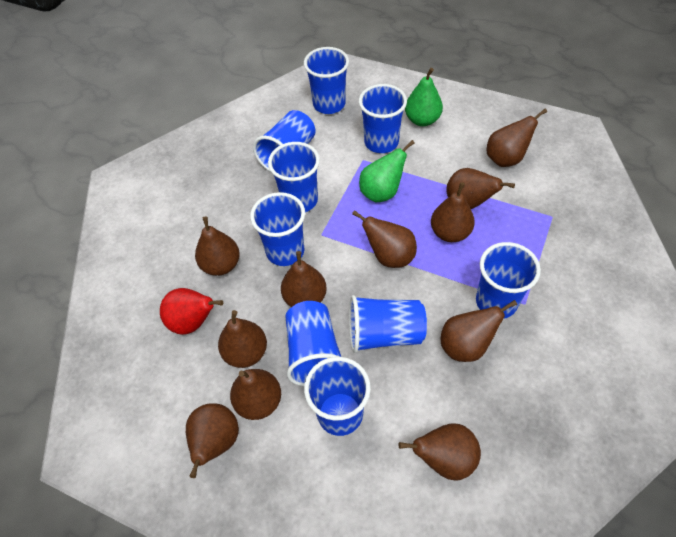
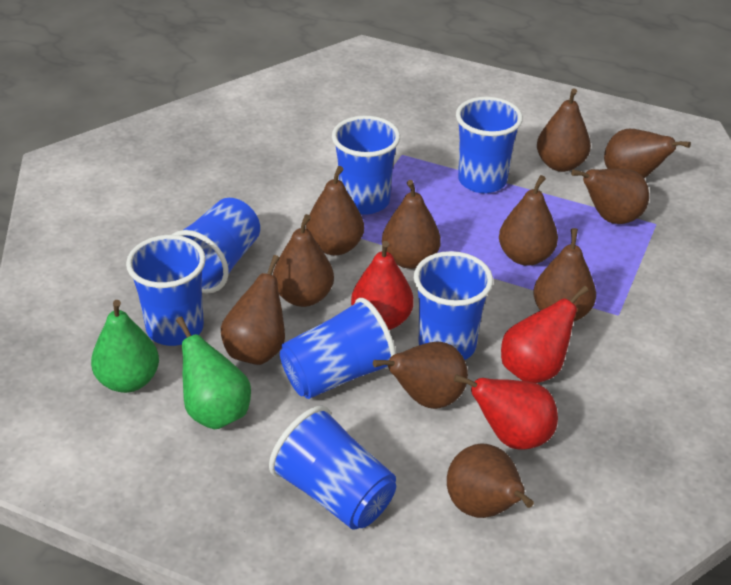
blue cup: [250,192,305,266] [253,110,316,173] [268,142,320,212] [285,301,341,386] [304,47,349,114] [304,357,371,436] [349,295,427,353] [359,84,407,153] [476,242,541,319] = 9 -> [126,235,206,346] [172,198,260,294] [269,406,396,530] [280,298,396,399] [332,116,400,215] [414,251,493,360] [456,97,523,193] = 7
red pear: [160,288,223,335] = 1 -> [351,241,414,330] [454,374,558,450] [501,286,589,383] = 3

